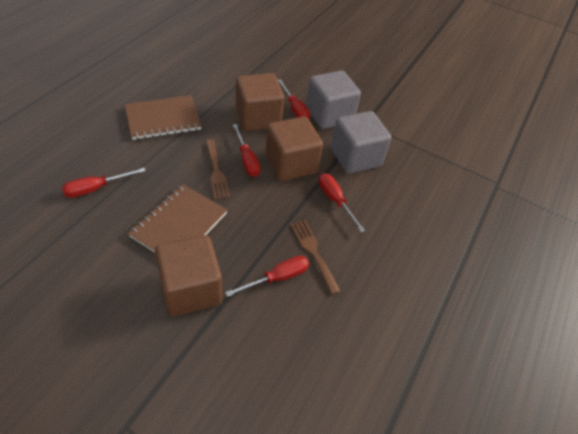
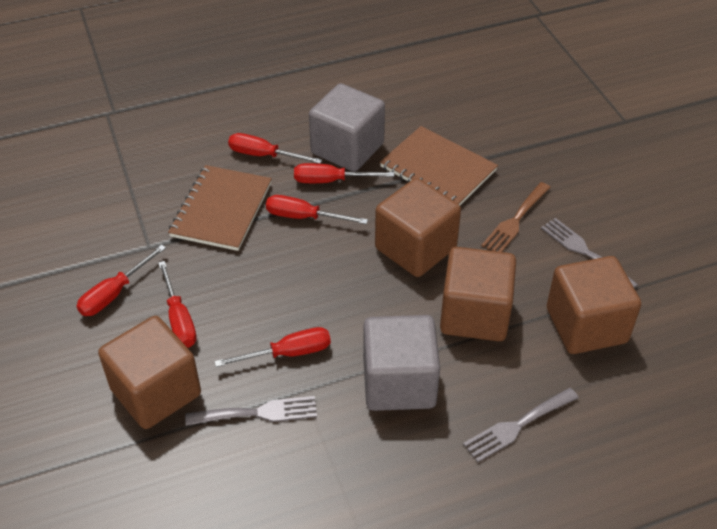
brown cube: [155,235,222,316] [236,73,284,131] [265,116,323,181] = 3 -> [98,316,201,429] [375,178,461,277] [440,247,516,341] [547,256,641,354] = 4
brown fork: [206,139,230,200] [291,220,340,295] = 2 -> [481,182,551,252] = 1
grey fork: none = 0 -> [185,396,317,426] [463,388,579,463] [541,218,638,288] = 3
red screwdriver: [62,168,146,198] [225,256,309,297] [233,124,261,177] [278,79,310,120] [318,173,365,232] = 5 -> [77,245,166,316] [158,261,197,348] [214,327,331,367] [228,133,322,164] [266,195,368,224] [294,163,394,183] = 6

